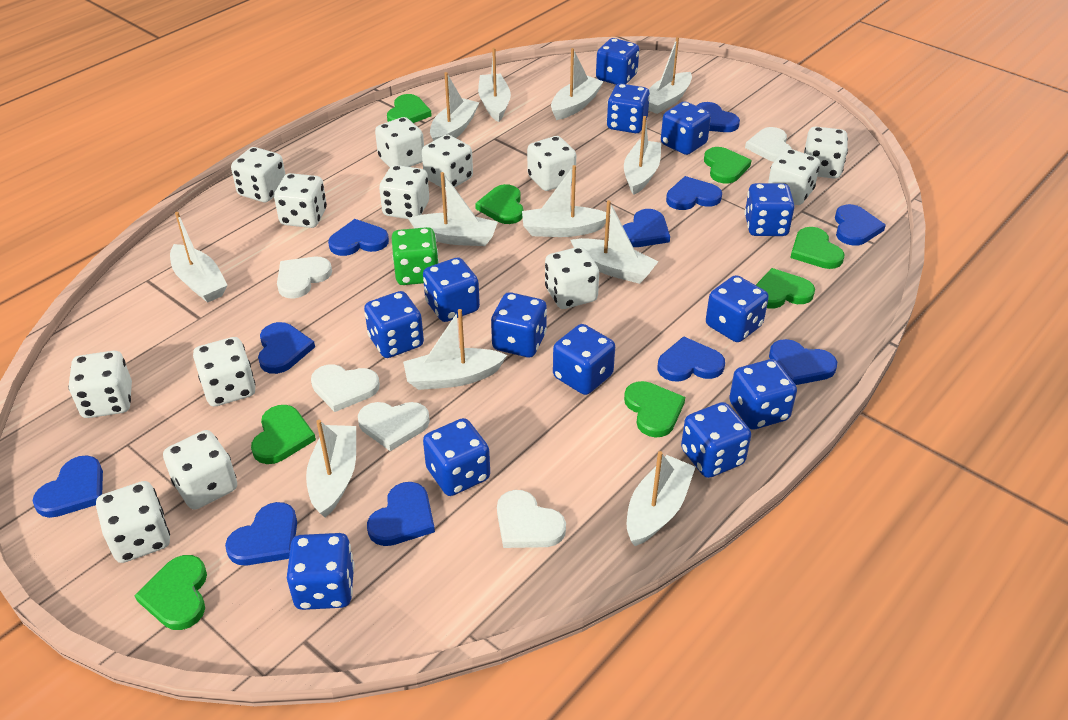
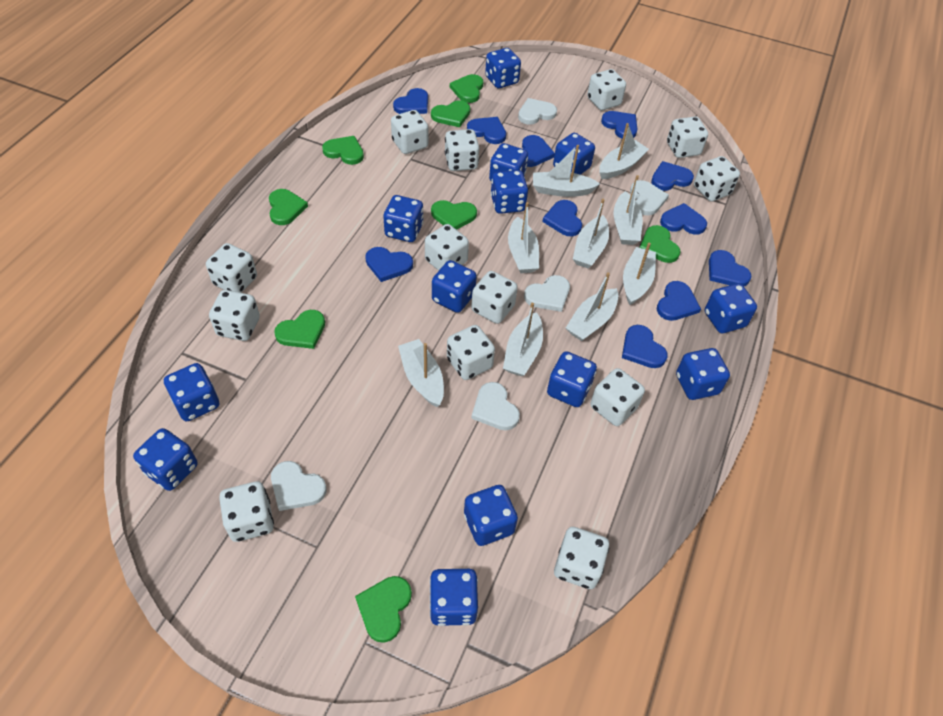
green dice: [392,227,439,285] = 1 -> none = 0
white boat: [170,212,228,303] [306,420,356,517] [403,309,507,390] [408,172,498,246] [430,72,480,141] [478,48,511,122] [522,165,606,237] [551,48,604,120] [570,200,658,284] [624,116,661,195] [627,451,696,546] [648,37,692,114] = 12 -> [398,339,444,407] [503,303,543,376] [508,202,539,273] [533,145,600,197] [566,272,618,341] [573,199,609,268] [599,123,649,179] [613,175,643,245] [623,243,656,305] = 9

